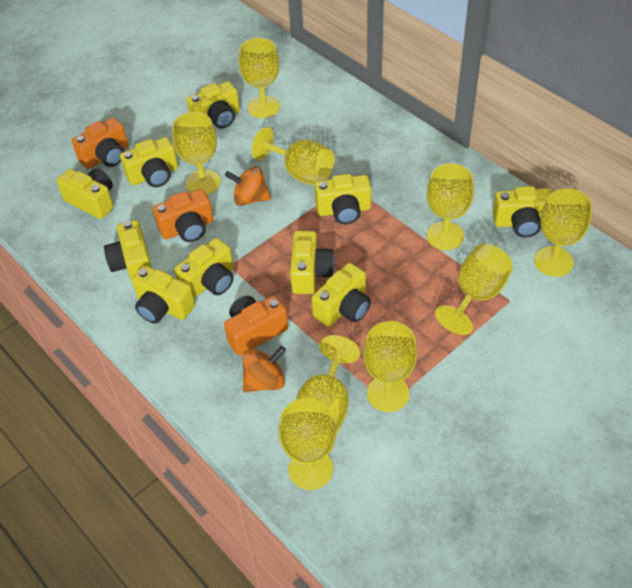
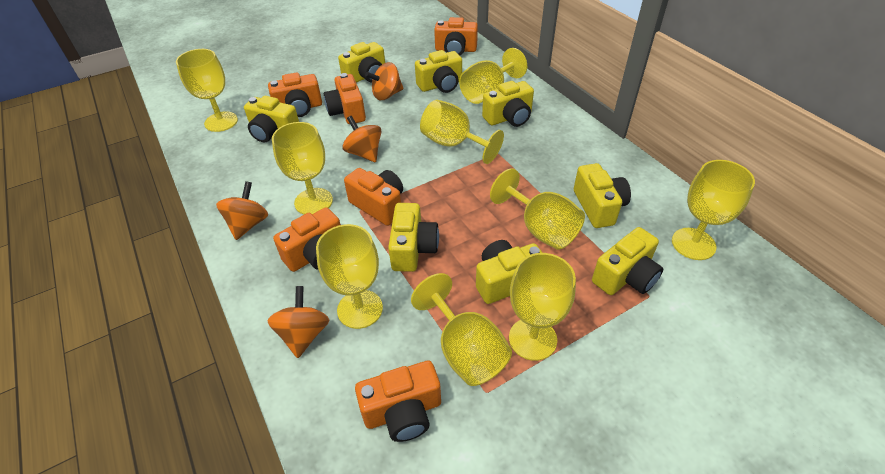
orange camera: [72,117,129,169] [153,189,213,242] [224,296,288,356] = 3 -> [268,72,322,117] [273,207,341,272] [324,73,366,124] [344,168,403,226] [355,361,441,442] [434,17,478,55] = 6
orange spinning top: [225,166,271,206] [242,346,286,392] = 2 -> [216,181,268,240] [268,286,329,358] [342,116,382,162] [365,62,404,100] = 4
yellow camera: [56,168,114,219] [104,220,152,281] [120,137,178,187] [132,266,195,324] [174,238,234,298] [187,81,240,129] [290,231,335,294] [311,263,371,327] [315,174,371,224] [492,186,552,237] = 10 -> [244,96,299,143] [338,42,385,83] [388,203,439,272] [415,50,462,93] [476,240,543,304] [482,81,534,127] [574,163,631,228] [592,227,663,295] = 8

